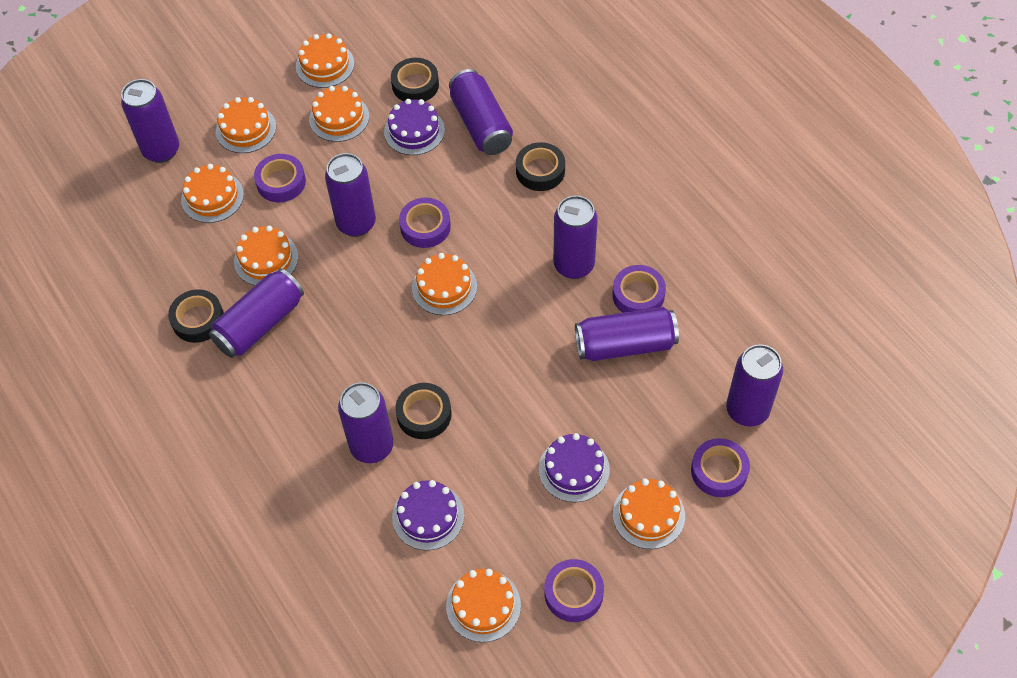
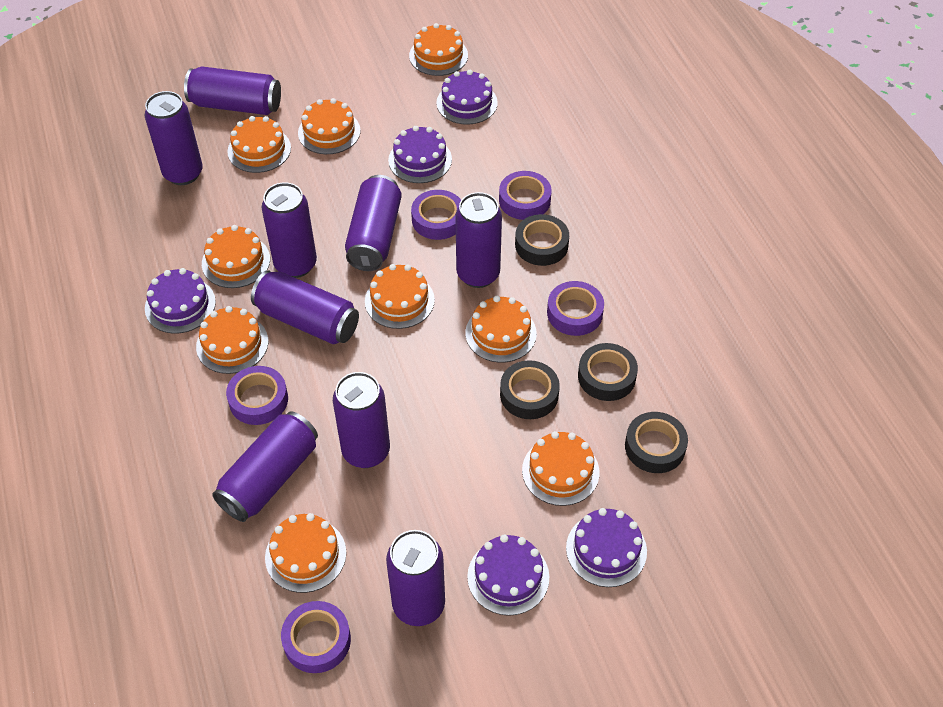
orange cake: [181,164,244,223] [216,97,276,153] [234,226,298,286] [296,33,354,88] [309,86,369,142] [412,253,477,315] [446,569,521,642] [613,479,685,549] = 8 -> [196,306,268,374] [202,225,270,288] [227,116,291,173] [265,513,346,593] [298,98,360,154] [365,264,435,329] [409,23,468,76] [465,296,537,363] [522,431,599,506] = 9
purple cake: [384,99,445,155] [392,480,464,550] [539,433,610,502] = 3 -> [145,268,216,334] [388,126,452,183] [436,70,498,125] [467,535,549,616] [566,508,647,587] = 5
purple can: [121,79,179,163] [209,268,304,358] [325,153,376,237] [338,382,394,463] [449,69,513,155] [553,196,598,279] [575,307,679,361] [726,344,783,427] = 8 -> [145,91,203,185] [184,66,281,115] [212,411,318,522] [251,270,359,344] [262,182,317,278] [333,372,390,468] [345,175,402,271] [386,530,445,626] [455,192,502,288] = 9

